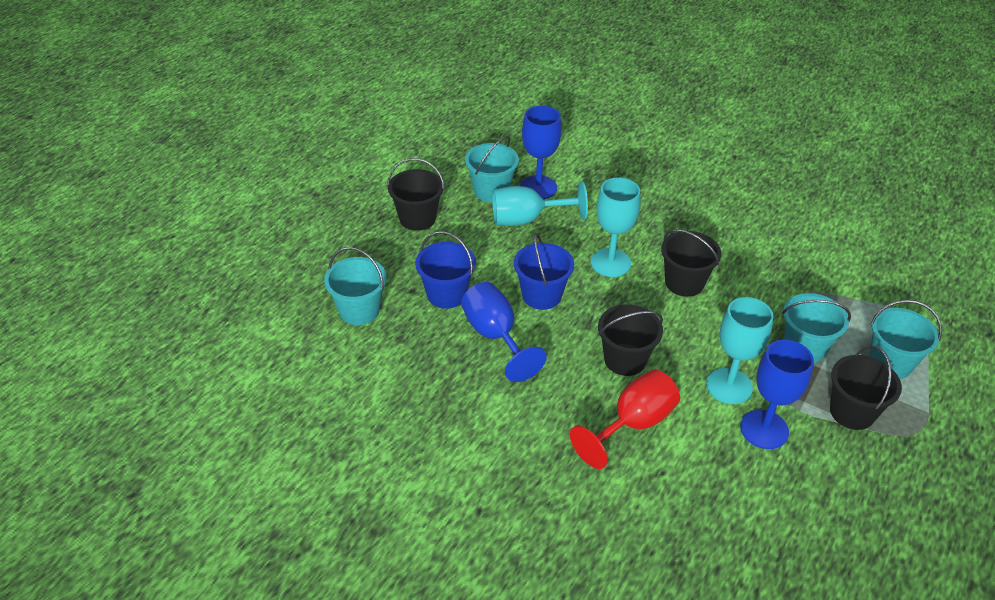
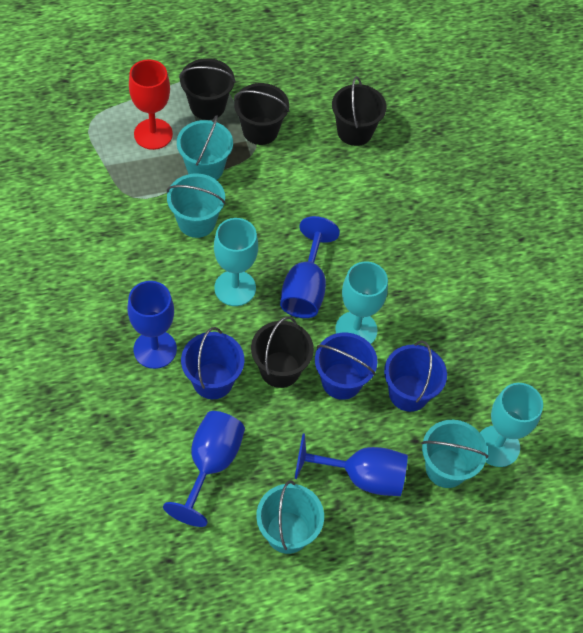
blue bucket: [415,231,476,309] [514,233,574,310] = 2 -> [181,327,244,399] [315,333,378,400] [384,340,447,412] = 3
blue goblet: [461,282,547,382] [520,106,561,199] [740,340,814,449] = 3 -> [128,281,177,369] [163,411,245,527] [280,216,340,318] [295,433,408,496] = 4

